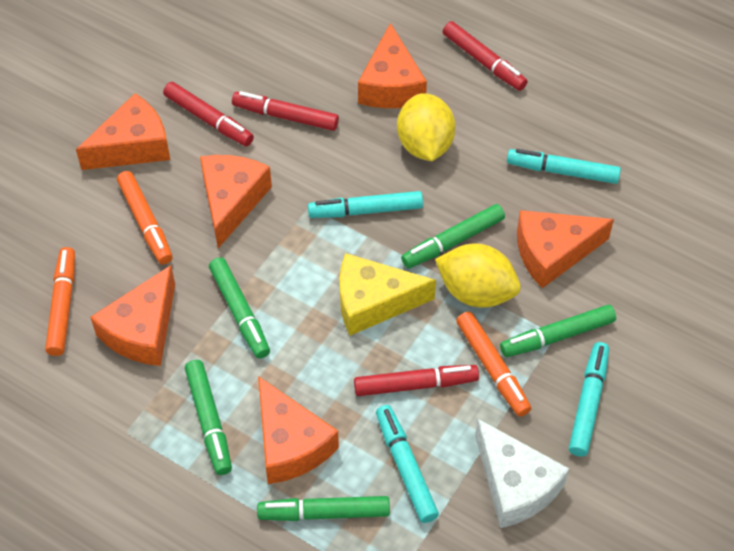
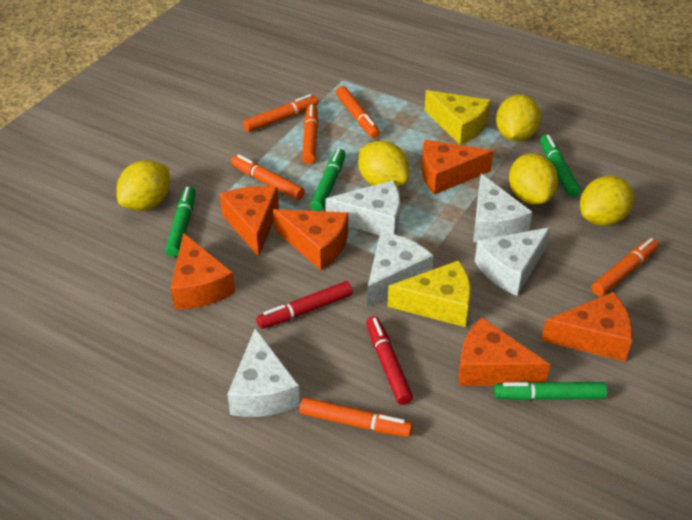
green marker: [185,360,232,475] [209,257,270,359] [257,496,390,521] [401,204,505,268] [500,305,616,357] = 5 -> [165,186,196,257] [310,149,346,211] [494,381,608,401] [540,135,581,197] = 4
orange marker: [45,247,75,356] [117,171,173,264] [456,311,531,417] = 3 -> [231,154,305,200] [243,94,318,132] [299,397,413,437] [302,104,318,164] [336,86,380,139] [592,238,659,296] = 6
red marker: [163,82,254,146] [232,91,339,131] [354,365,479,396] [443,21,528,91] = 4 -> [256,281,353,329] [366,316,413,405] = 2
turquoise marker: [308,191,423,218] [376,405,439,523] [507,149,621,184] [569,342,609,457] = 4 -> none = 0
white cheese: [475,419,569,528] = 1 -> [227,328,300,417] [325,180,400,235] [367,232,434,307] [473,174,532,242] [475,227,550,296] = 5
yellow cheese: [339,253,436,336] = 1 -> [387,260,471,327] [424,90,491,145] = 2
yellow lemon: [397,93,456,161] [435,244,521,308] = 2 -> [116,160,170,211] [358,141,409,187] [496,94,541,142] [509,153,558,205] [580,176,634,226] = 5

